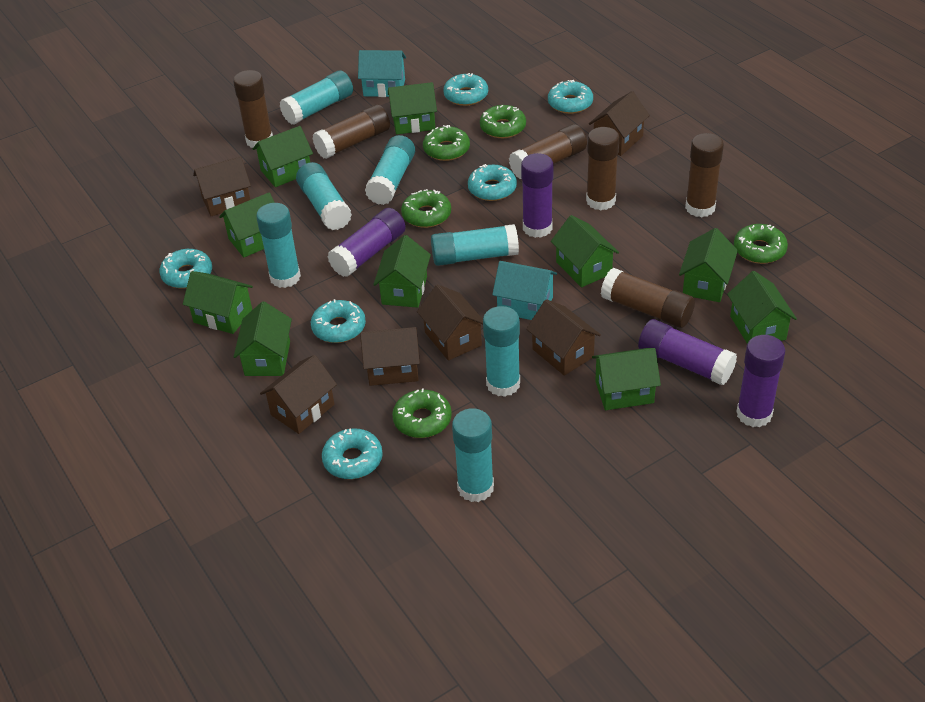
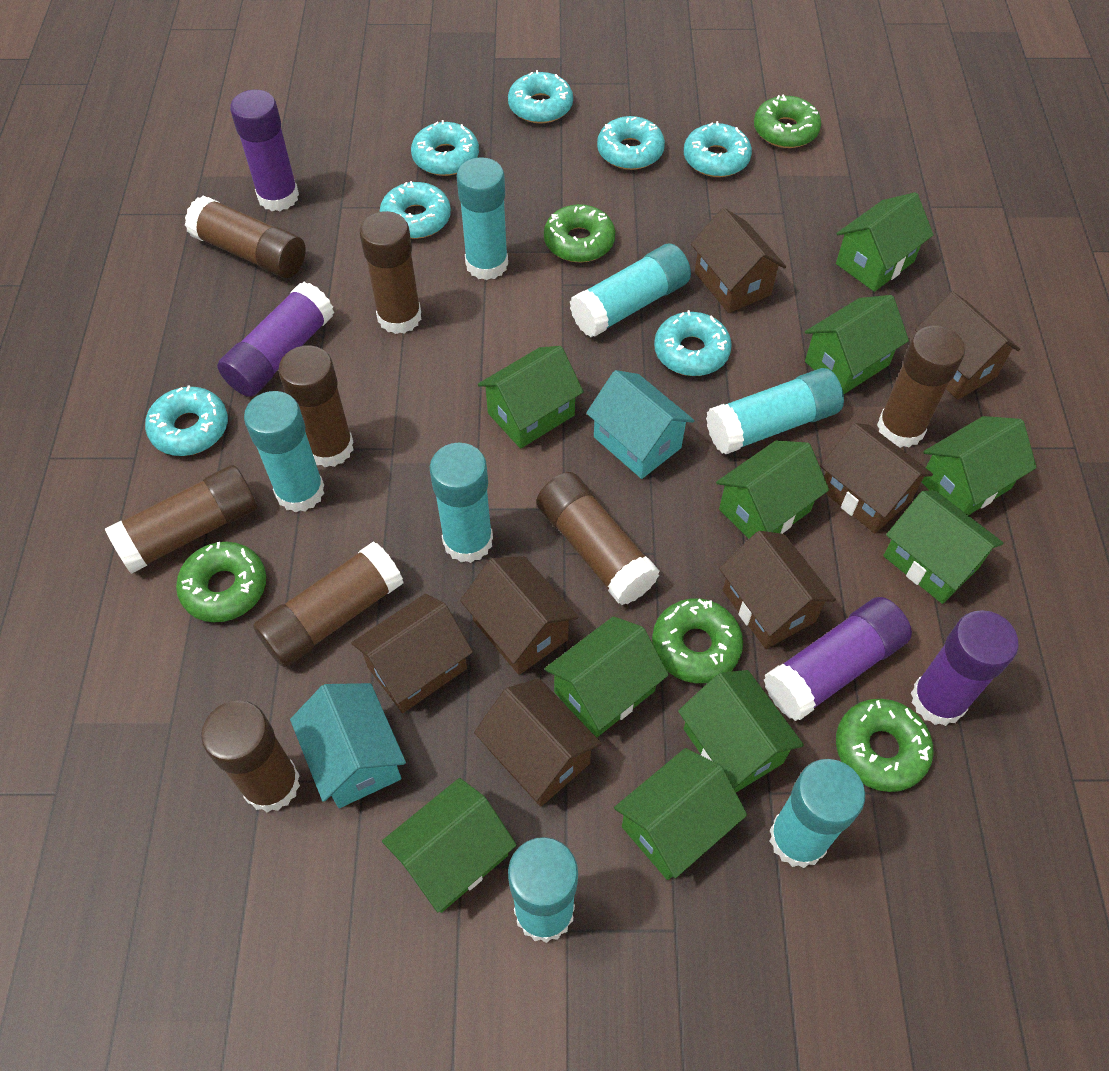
brown glue stick: [233,70,273,148] [312,105,390,159] [509,124,587,179] [586,127,619,210] [601,268,695,328] [685,133,724,217] = 6 -> [105,465,258,574] [185,196,306,278] [201,700,300,812] [253,541,404,667] [278,345,354,467] [359,211,421,334] [536,472,659,605] [877,326,965,448] = 8
brown house: [193,156,251,216] [260,355,337,434] [360,327,420,386] [417,284,483,361] [526,299,601,376] [589,91,650,156] = 6 -> [351,594,473,713] [460,556,579,675] [474,678,602,807] [691,208,786,313] [719,531,836,649] [820,423,933,533] [915,291,1020,400] = 7
turquoise donut: [159,249,212,289] [311,299,366,343] [322,428,383,479] [443,73,488,106] [468,164,517,201] [548,80,593,114] = 6 -> [145,386,228,456] [380,181,451,239] [411,120,479,176] [508,70,573,123] [597,116,665,170] [654,310,732,376] [684,121,752,177] = 7

